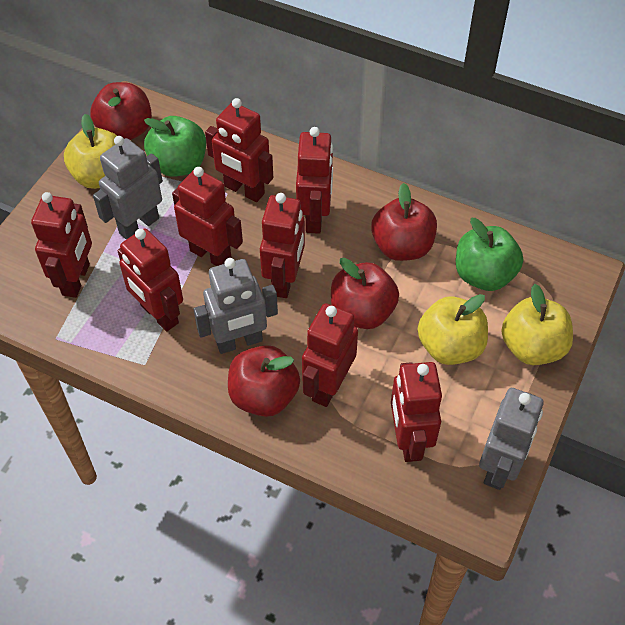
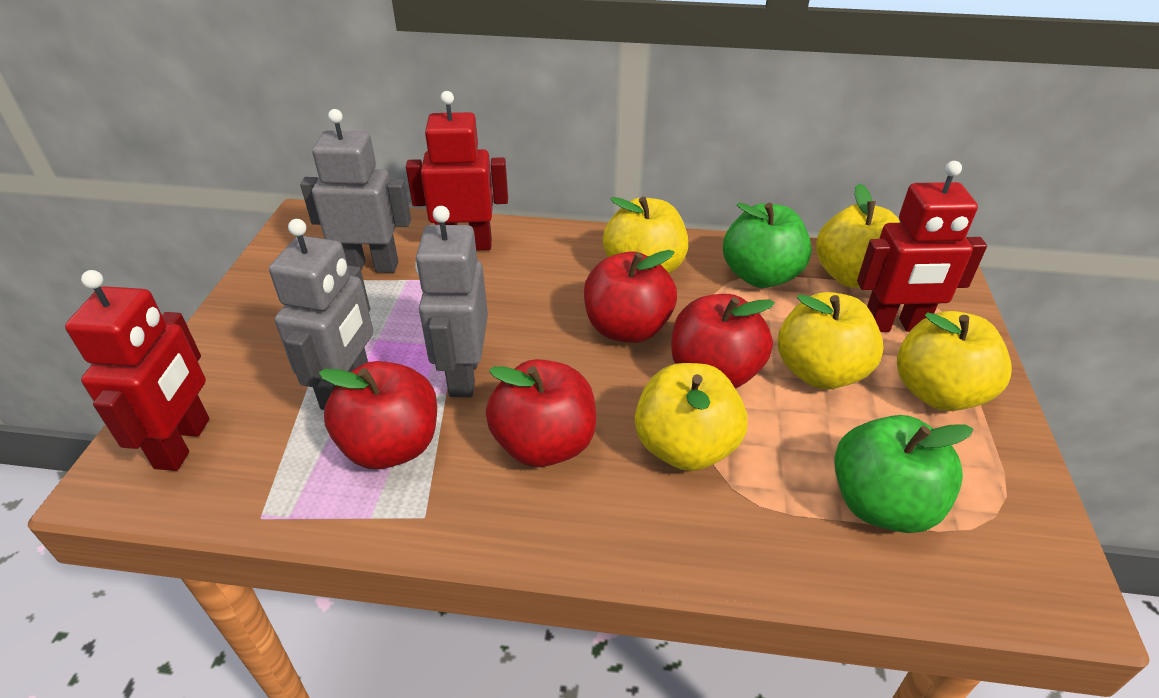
red robot: [31,192,92,298] [117,228,183,332] [172,167,243,266] [205,98,273,202] [260,193,305,298] [296,127,333,234] [302,303,358,407] [391,362,442,462] = 8 -> [65,270,209,471] [406,91,508,250] [857,161,987,332] = 3
yellow apple: [64,114,117,189] [418,294,488,365] [501,284,573,365] = 3 -> [603,197,688,274] [635,363,748,471] [778,292,884,390] [816,183,900,288] [897,311,1012,411] = 5

